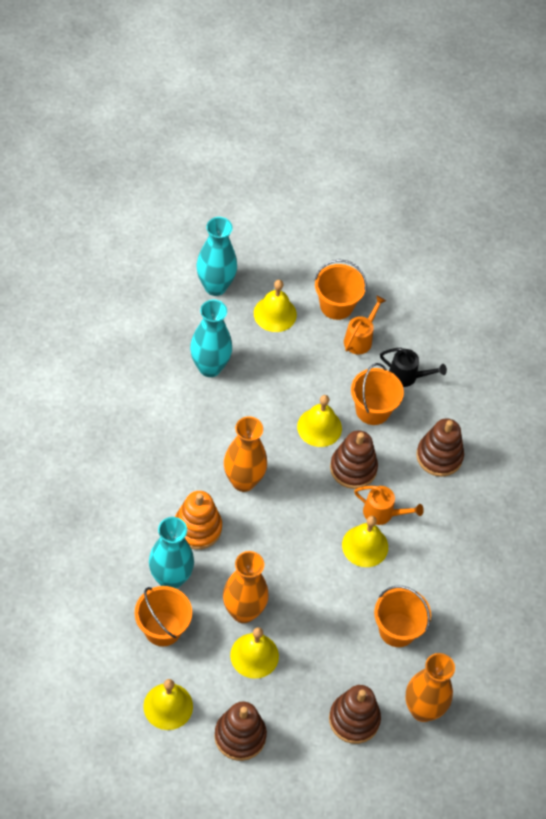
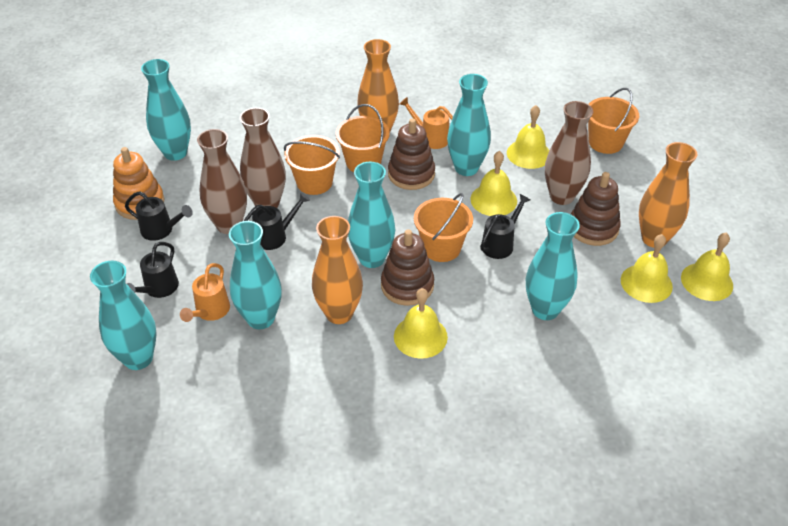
black watering can: [380,348,447,387] = 1 -> [125,191,193,241] [127,242,179,298] [244,192,310,250] [480,194,530,259] = 4
brown stacking toy: [214,701,267,761] [329,685,381,744] [330,430,378,489] [416,418,464,477] = 4 -> [381,229,434,306] [388,118,435,190] [571,172,621,246] = 3
brown vase: none = 0 -> [197,129,247,234] [240,108,286,208] [545,101,593,205] = 3
turquoise vase: [149,517,194,589] [190,299,232,377] [196,217,237,296] = 3 -> [90,261,156,370] [141,59,191,161] [229,221,282,329] [348,161,395,268] [447,74,491,176] [526,212,580,320] = 6

